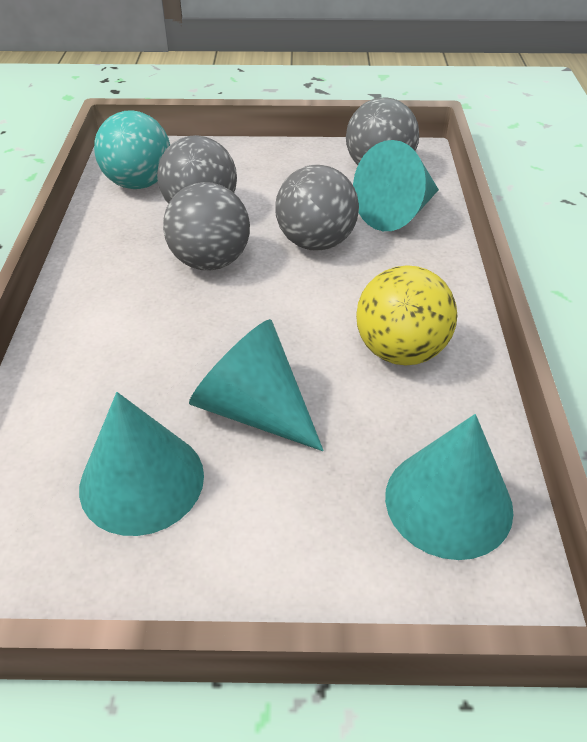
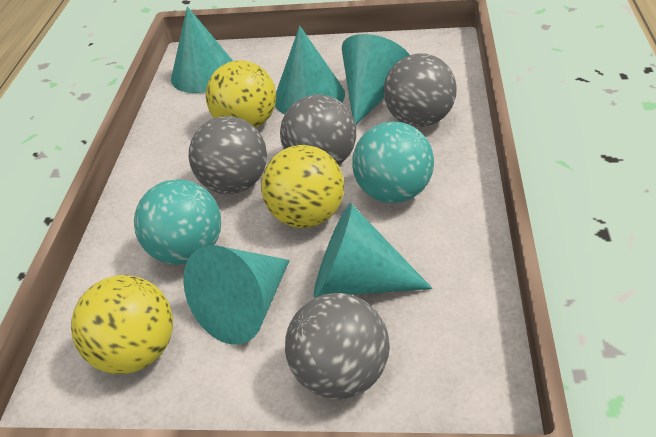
turquoise ball: [94,110,170,189] = 1 -> [134,179,221,265] [352,121,434,203] = 2
turquoise cone: [79,392,204,536] [189,319,324,451] [353,140,439,231] [385,414,514,560] = 4 -> [171,6,233,93] [183,245,290,345] [275,26,345,115] [314,203,432,298] [342,34,410,125] = 5
yellow ball: [356,265,457,365] = 1 -> [71,275,173,374] [206,60,276,128] [261,145,344,228] = 3

